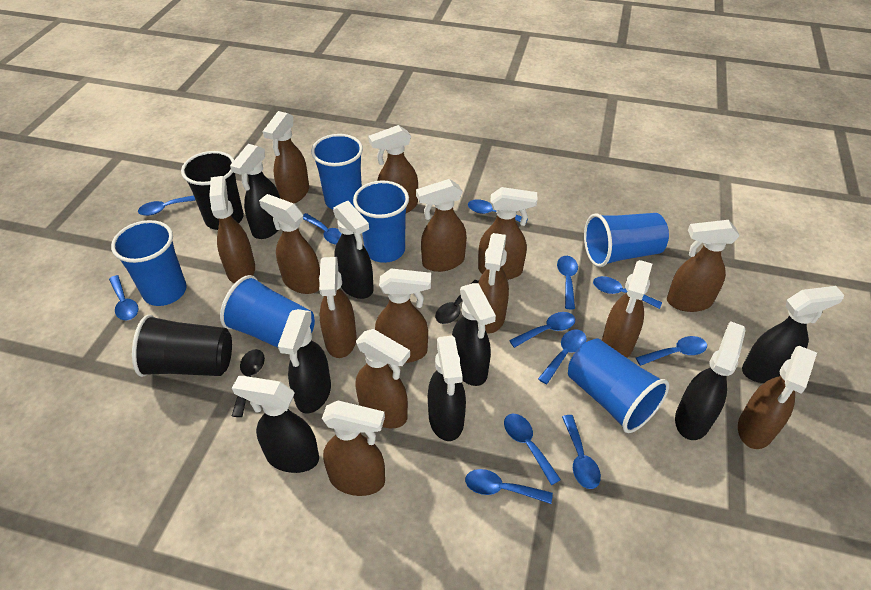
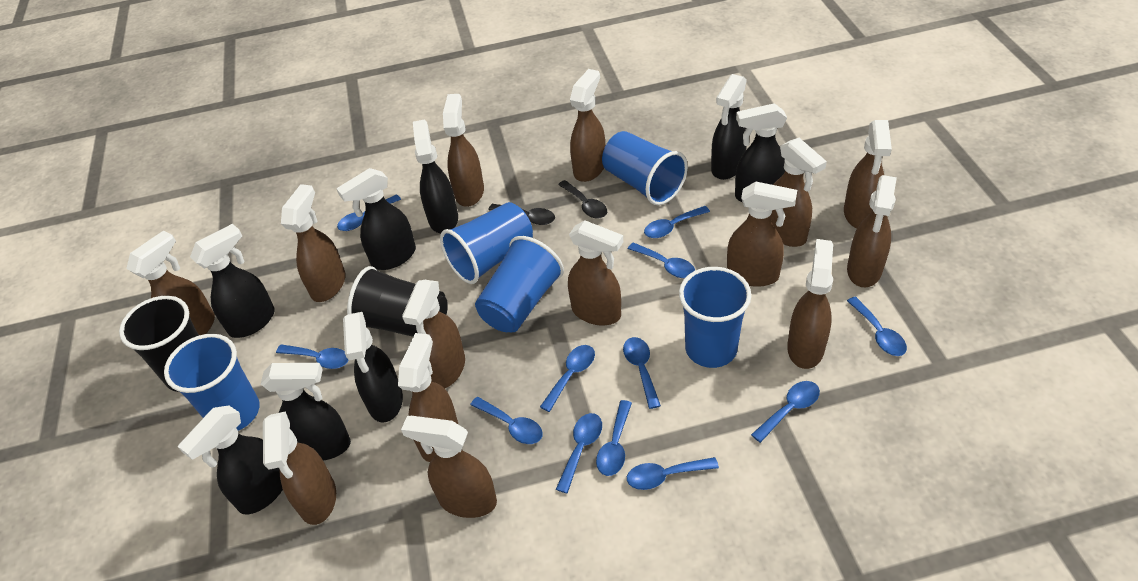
blue cup: [111,220,186,306] [220,275,315,348] [311,134,363,209] [353,181,409,263] [568,339,669,433] [584,213,669,267] = 6 -> [164,334,260,431] [440,202,533,284] [475,236,564,332] [602,131,688,205] [679,267,751,368] = 5

